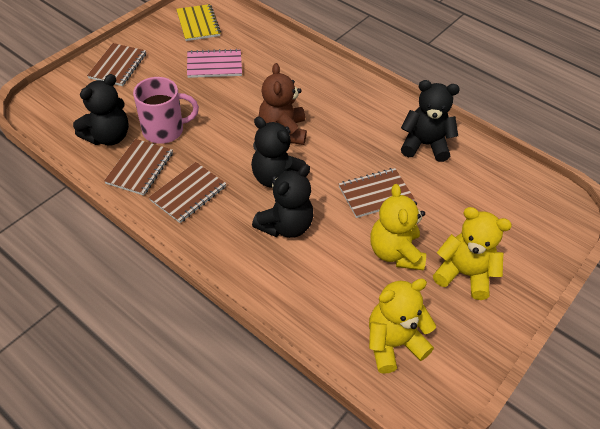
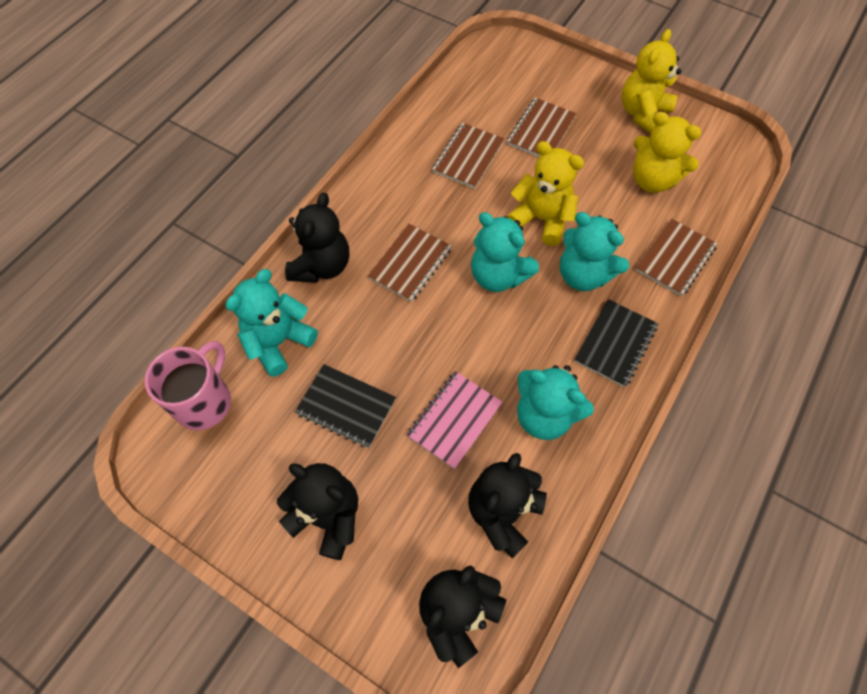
black notebook: none = 0 -> [295,364,396,448] [574,299,658,387] = 2
brown teddy bear: [259,63,307,145] = 1 -> none = 0
turquoise teddy bear: none = 0 -> [225,269,318,377] [471,212,539,292] [517,365,594,440] [560,212,629,291] = 4
yellow notebook: [176,4,221,41] = 1 -> none = 0

